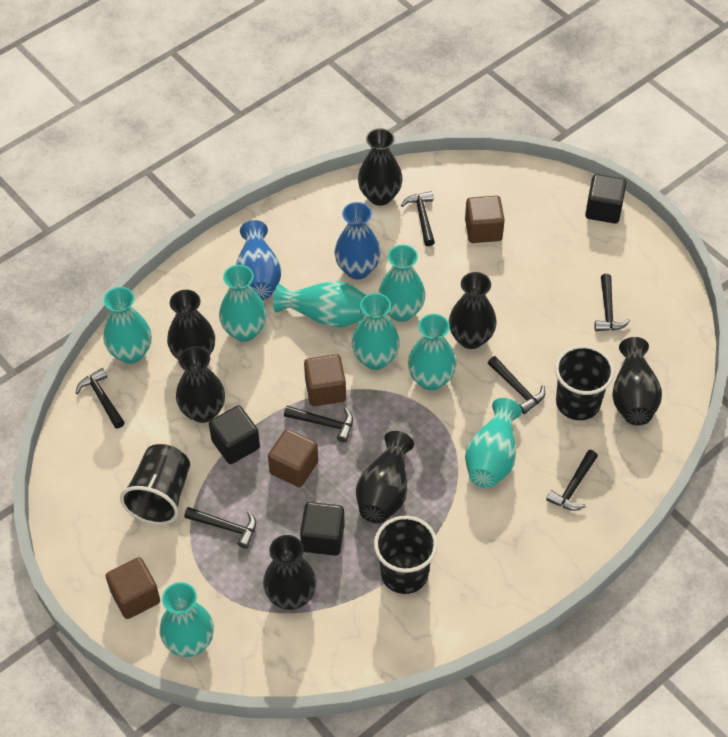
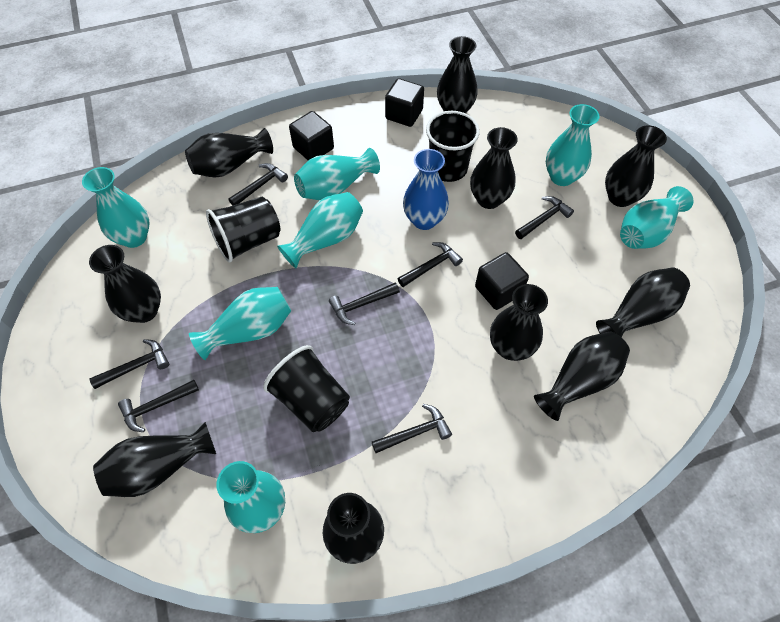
black vase: [167,290,215,360] [176,346,225,423] [263,535,316,610] [356,431,414,523] [358,128,403,206] [449,272,497,349] [612,337,662,425] = 7 -> [89,245,161,323] [93,422,216,497] [185,128,273,178] [323,493,384,564] [437,36,478,113] [470,127,518,209] [490,284,548,361] [534,331,630,421] [596,267,690,337] [605,125,667,207] = 10
blue vase: [236,220,281,300] [334,202,381,280] = 2 -> [403,149,449,230] = 1
brown cube: [106,557,160,619] [268,429,318,487] [304,354,346,406] [465,196,505,243] = 4 -> none = 0
turquoise vase: [103,287,152,364] [160,582,214,657] [219,265,267,342] [273,281,366,328] [352,293,400,370] [378,245,426,322] [408,314,456,391] [465,398,522,488] = 8 -> [82,167,149,248] [189,287,291,360] [216,461,285,533] [277,192,363,268] [294,148,380,200] [546,104,599,186] [620,186,694,249] = 7

